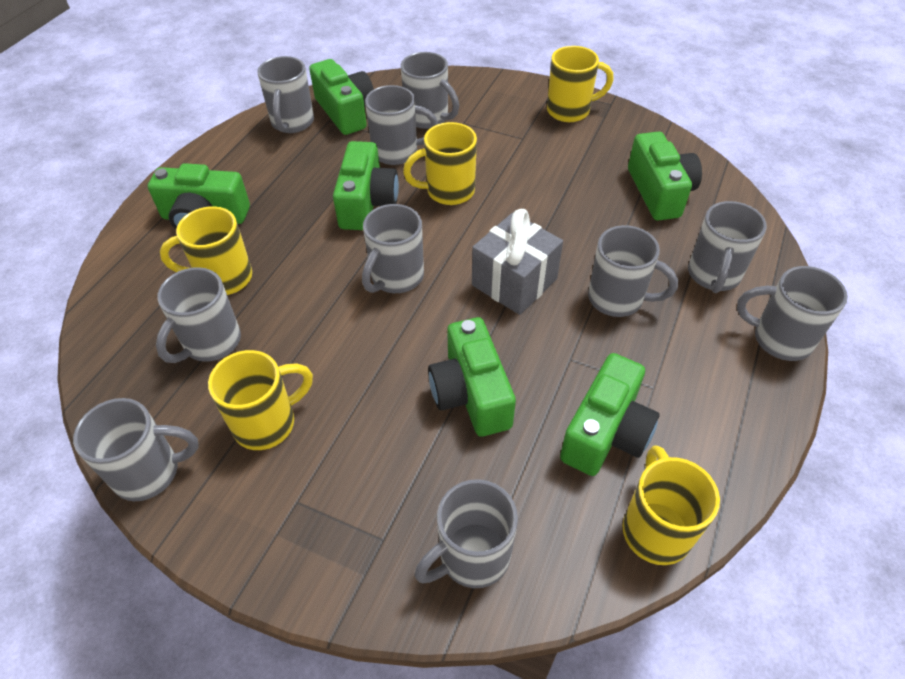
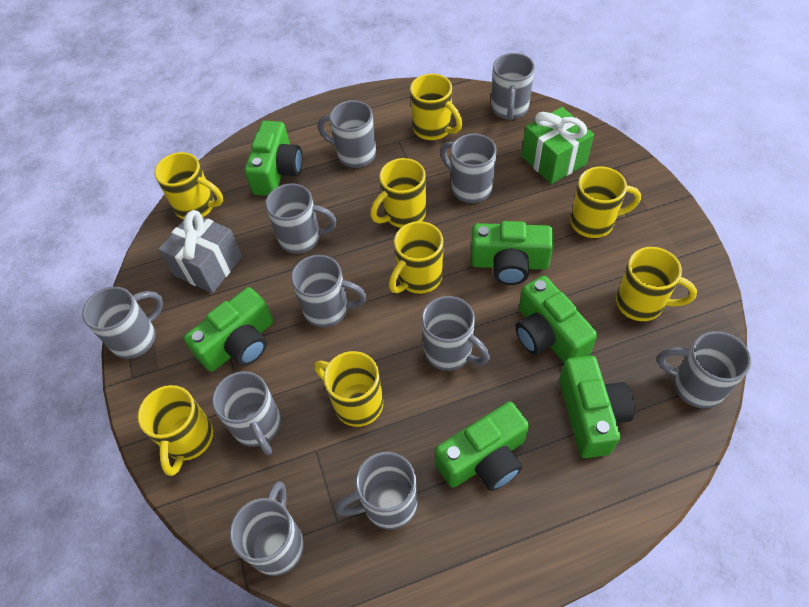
green gift: none = 0 -> [522,107,594,184] = 1
grey mug: [73,398,199,501] [156,267,241,363] [257,56,314,133] [362,204,424,293] [365,85,438,165] [401,52,459,129] [414,479,518,588] [588,225,678,317] [688,201,767,293] [737,266,848,361] = 10 -> [82,287,163,359] [212,371,281,455] [229,481,304,576] [265,183,337,254] [291,255,367,327] [318,100,376,168] [335,452,418,530] [421,296,490,371] [440,134,497,203] [491,53,535,120] [657,331,751,409] = 11
yellow mug: [160,206,252,295] [208,350,313,450] [403,122,477,205] [547,46,614,122] [622,445,720,565] = 5 -> [138,385,213,476] [154,152,223,220] [314,351,383,427] [370,158,426,228] [389,221,443,294] [410,74,462,140] [570,167,641,238] [616,247,697,321] = 8

